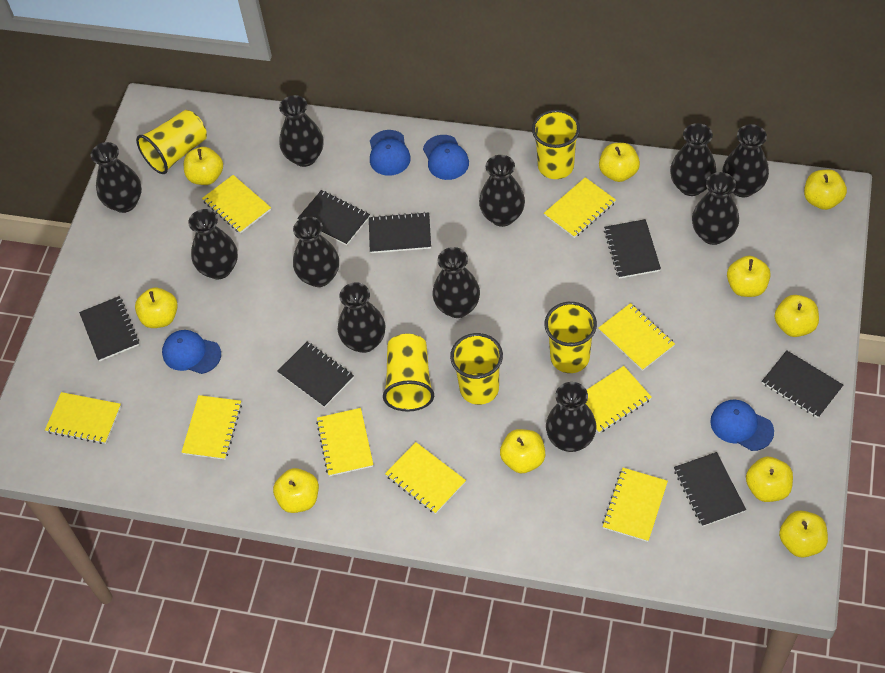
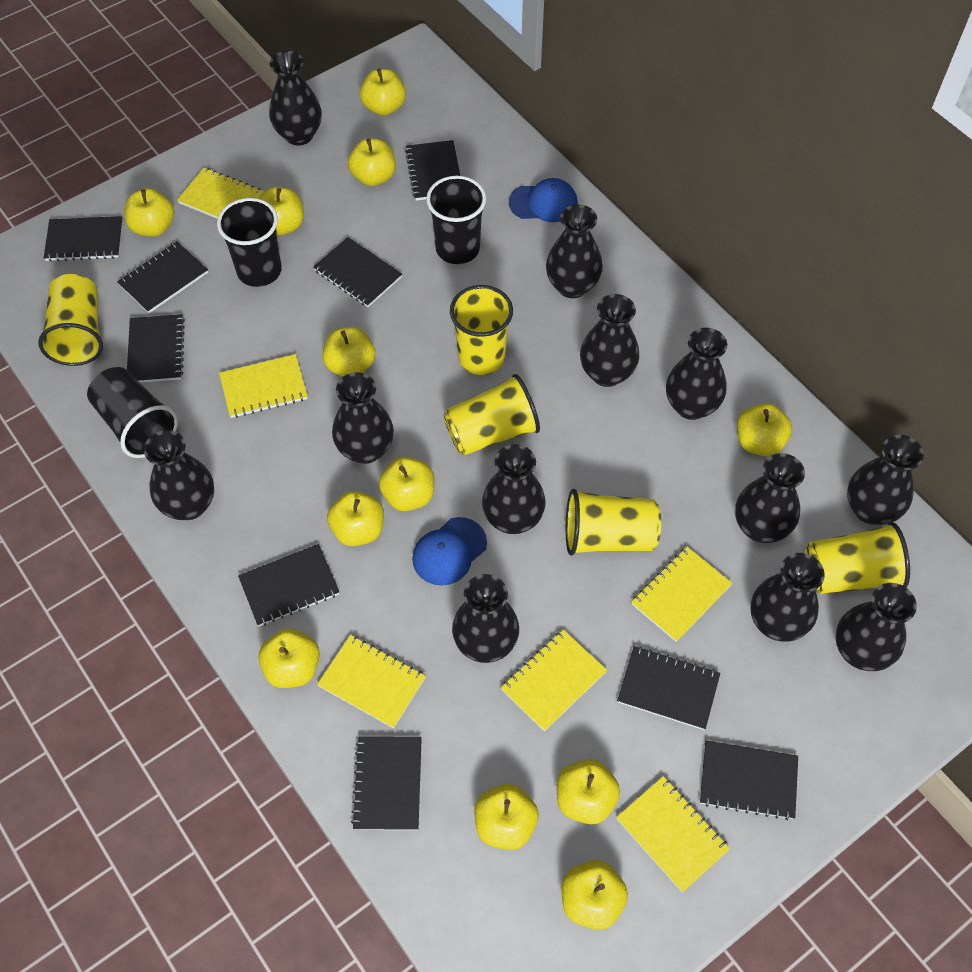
black cup: none = 0 -> [87,367,178,458] [217,198,282,287] [426,176,486,264] = 3
black notebook: [79,296,139,362] [277,342,354,408] [297,190,370,246] [369,212,431,253] [604,219,661,279] [674,452,746,527] [762,350,843,418] = 7 -> [44,216,123,262] [117,242,208,313] [127,314,185,383] [238,544,339,626] [313,237,402,307] [351,736,422,830] [405,140,460,201] [617,646,720,730] [700,741,798,820] = 9
black vase: [91,142,142,213] [188,209,238,279] [279,95,324,167] [293,216,339,287] [338,282,386,353] [433,247,480,318] [479,155,525,227] [546,382,597,452] [670,123,717,196] [692,172,739,245] [722,124,769,197] = 11 -> [144,430,214,520] [269,51,322,146] [332,372,394,464] [452,574,519,663] [482,444,546,534] [546,204,603,298] [580,294,639,387] [666,328,727,420] [735,453,805,543] [750,553,825,642] [836,583,917,671] [847,435,924,525] = 12
blue cap: [162,330,221,374] [370,130,411,176] [423,135,469,180] [710,399,774,451] = 4 -> [412,517,487,586] [509,178,578,222] = 2
yellow apple: [135,288,178,328] [184,147,223,185] [273,468,319,513] [500,429,545,473] [599,143,640,182] [727,256,771,297] [746,457,793,502] [774,295,819,337] [779,510,828,558] [804,170,847,210] = 10 -> [124,188,174,237] [258,628,320,688] [259,187,304,235] [323,327,375,377] [327,491,384,546] [348,138,396,186] [360,69,406,116] [379,457,434,511] [474,784,539,850] [557,759,620,824] [562,860,628,930] [737,403,792,456] = 12
yellow notebook: [45,392,121,444] [181,395,242,460] [202,175,271,234] [316,408,373,476] [385,442,466,514] [544,177,616,238] [586,366,652,433] [598,303,675,371] [602,468,668,542] = 9 -> [177,168,264,219] [219,354,308,418] [317,635,426,728] [501,630,607,731] [616,776,730,892] [632,547,733,642] = 6

